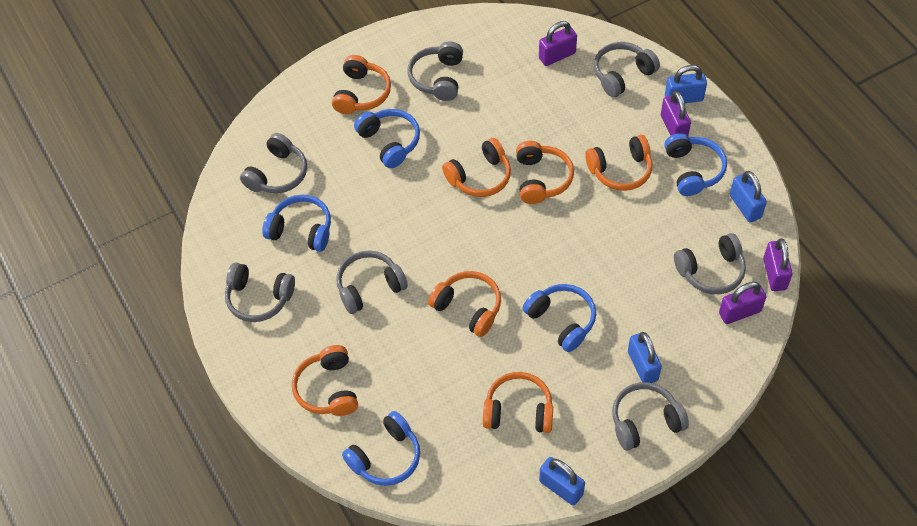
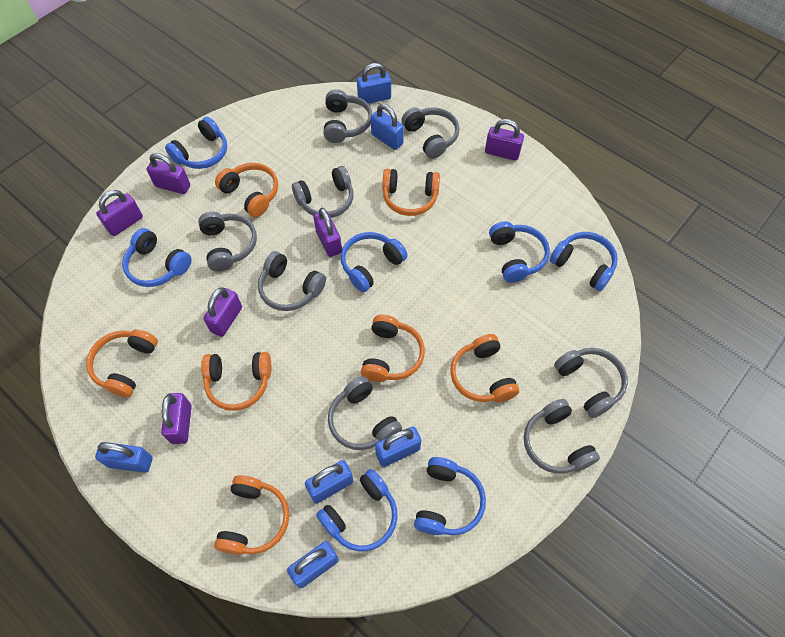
blue headphones: [262,195,331,252] [342,411,420,486] [354,109,420,168] [523,284,596,352] [664,133,727,196] = 5 -> [122,228,191,287] [165,117,227,169] [316,469,398,552] [341,232,408,292] [414,457,486,535] [489,221,550,283] [550,232,618,291] = 7
blue padlock: [539,457,585,506] [628,332,662,383] [665,65,707,103] [730,171,767,222] = 4 -> [95,442,153,473] [287,541,339,588] [305,460,353,504] [357,63,391,104] [371,104,404,150] [375,426,421,467] = 6
grey headphones: [225,262,295,322] [240,133,307,193] [336,251,408,314] [408,42,463,101] [594,42,660,98] [612,382,689,451] [674,233,746,294] = 7 -> [198,212,257,272] [258,251,326,311] [292,166,354,218] [323,89,372,143] [328,376,402,450] [402,107,460,159] [524,399,600,474] [554,348,628,418] = 8
purple padlock: [539,21,577,66] [661,91,691,136] [719,282,766,324] [763,239,792,291] = 4 -> [96,190,143,236] [147,153,190,194] [161,393,192,444] [203,287,242,337] [313,208,342,257] [485,119,524,161] = 6

